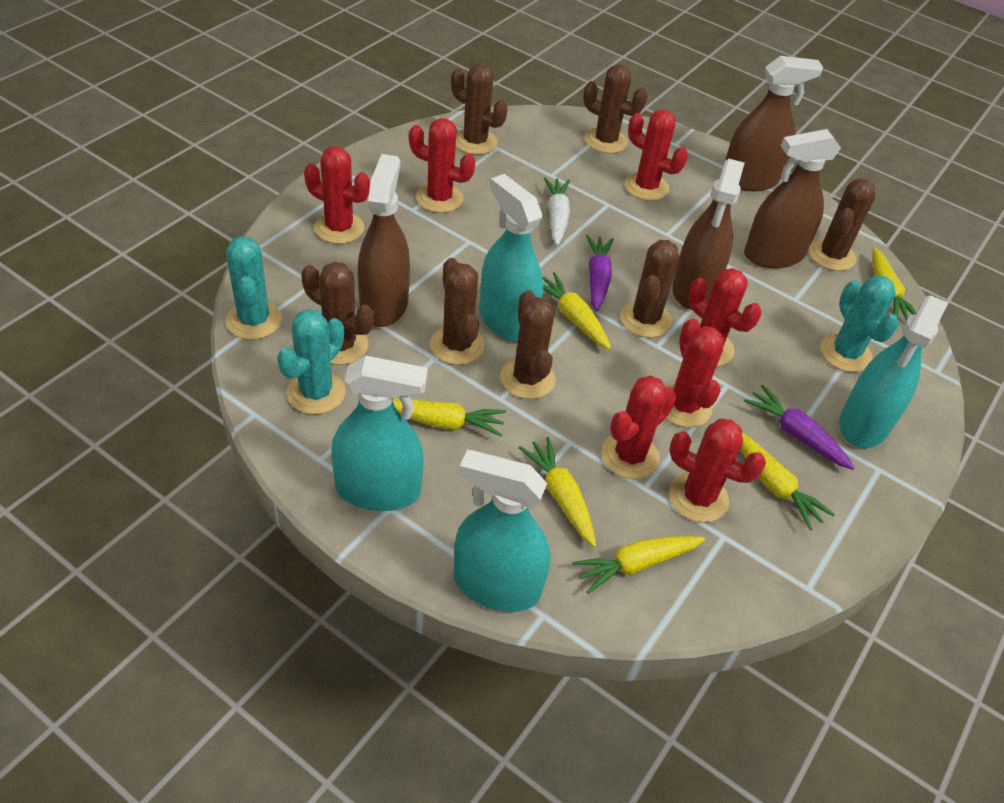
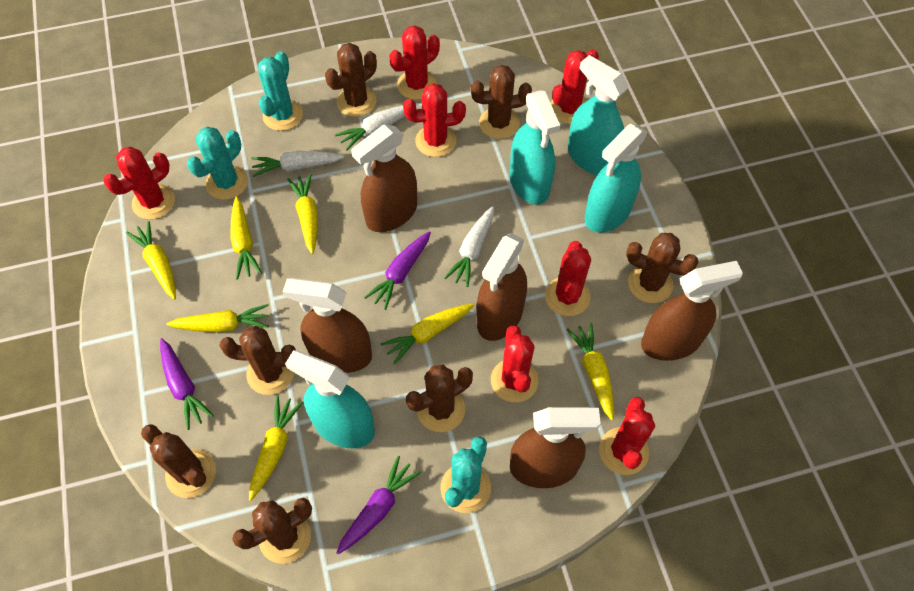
brown spray bottle: [358,154,410,327] [672,159,744,310] [725,56,823,191] [744,129,841,268] = 4 -> [283,278,372,373] [351,125,417,232] [476,233,527,341] [510,407,601,488] [641,261,743,361] = 5
purple carrot: [586,235,614,311] [744,385,855,470] = 2 -> [160,338,214,430] [336,456,421,554] [364,231,431,310] = 3
white carrot: [544,177,570,246] = 1 -> [251,151,344,177] [335,103,418,151] [444,206,494,287] = 3
yellow carrot: [393,398,506,437] [519,437,596,547] [542,272,611,350] [572,536,705,594] [741,433,835,530] [872,248,917,320] = 6 -> [126,221,176,300] [166,304,269,332] [230,197,262,279] [249,395,303,501] [287,174,318,254] [380,304,474,364] [567,323,614,420] = 7

